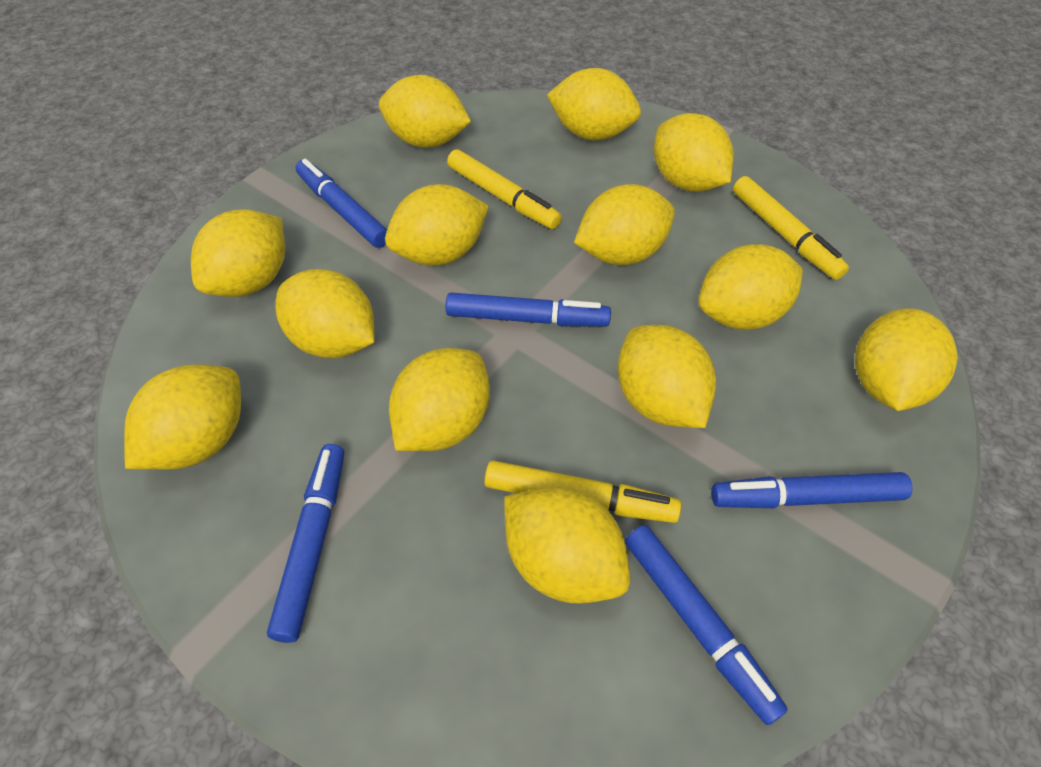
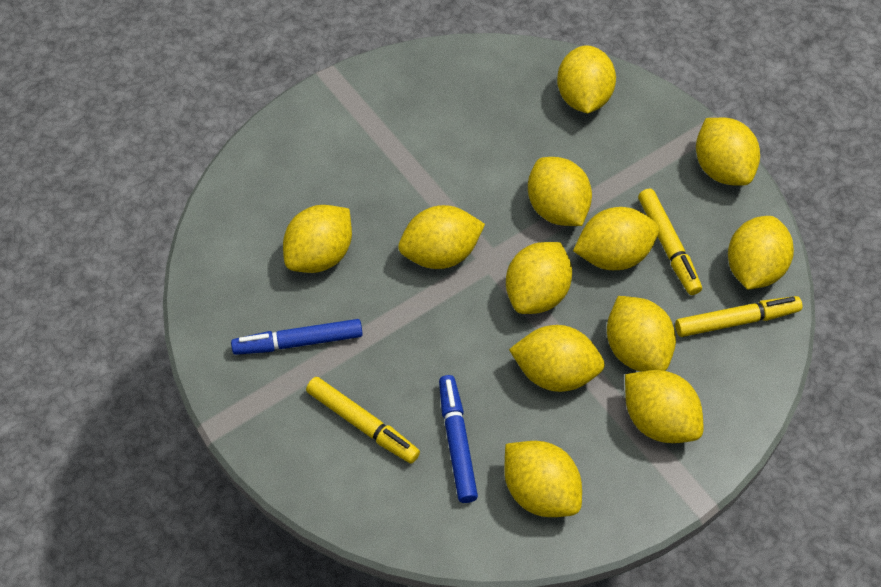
blue marker: [267,444,344,643] [296,159,387,248] [445,293,611,326] [625,525,788,725] [711,472,913,508] = 5 -> [231,319,363,355] [439,375,478,503] = 2
yellow lemon: [124,364,241,470] [191,209,285,297] [275,269,374,358] [379,75,471,148] [385,184,489,265] [389,348,490,451] [504,486,630,604] [547,68,641,140] [574,184,675,265] [617,325,716,428] [654,113,734,192] [699,244,803,330] [855,308,958,411] = 13 -> [283,205,352,273] [398,205,485,269] [504,441,582,517] [506,242,572,314] [509,325,605,392] [528,157,592,226] [557,45,616,113] [573,207,659,270] [607,296,676,372] [625,370,704,443] [696,118,760,186] [728,216,794,290] = 12

